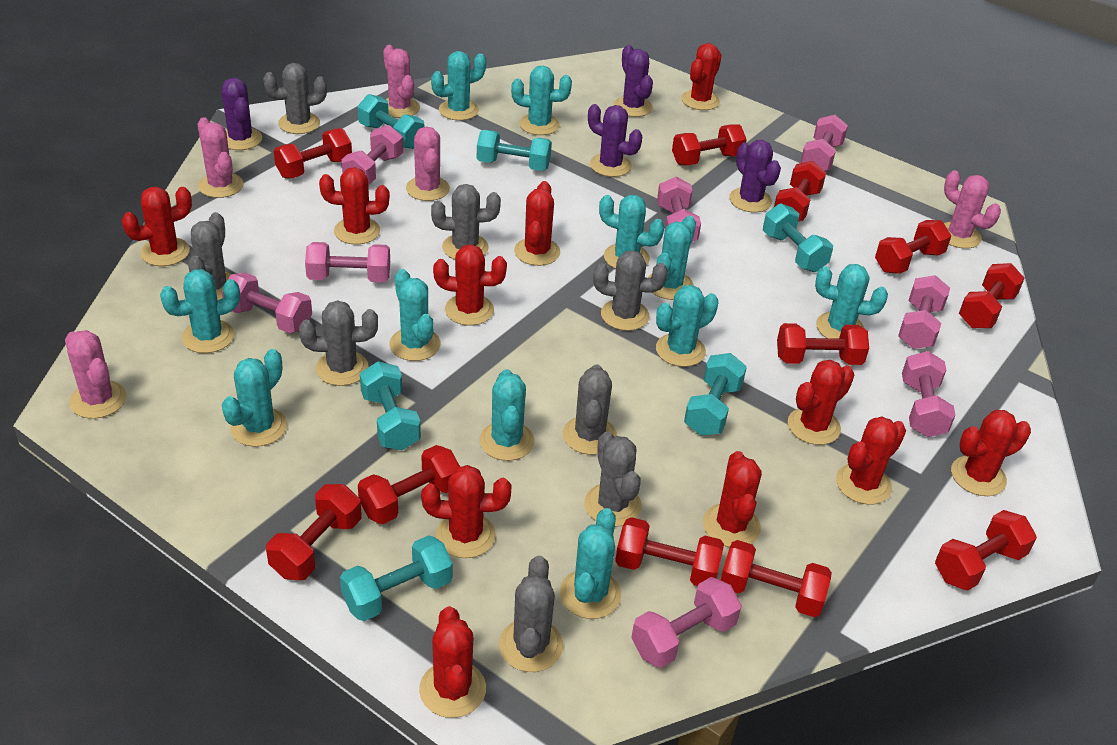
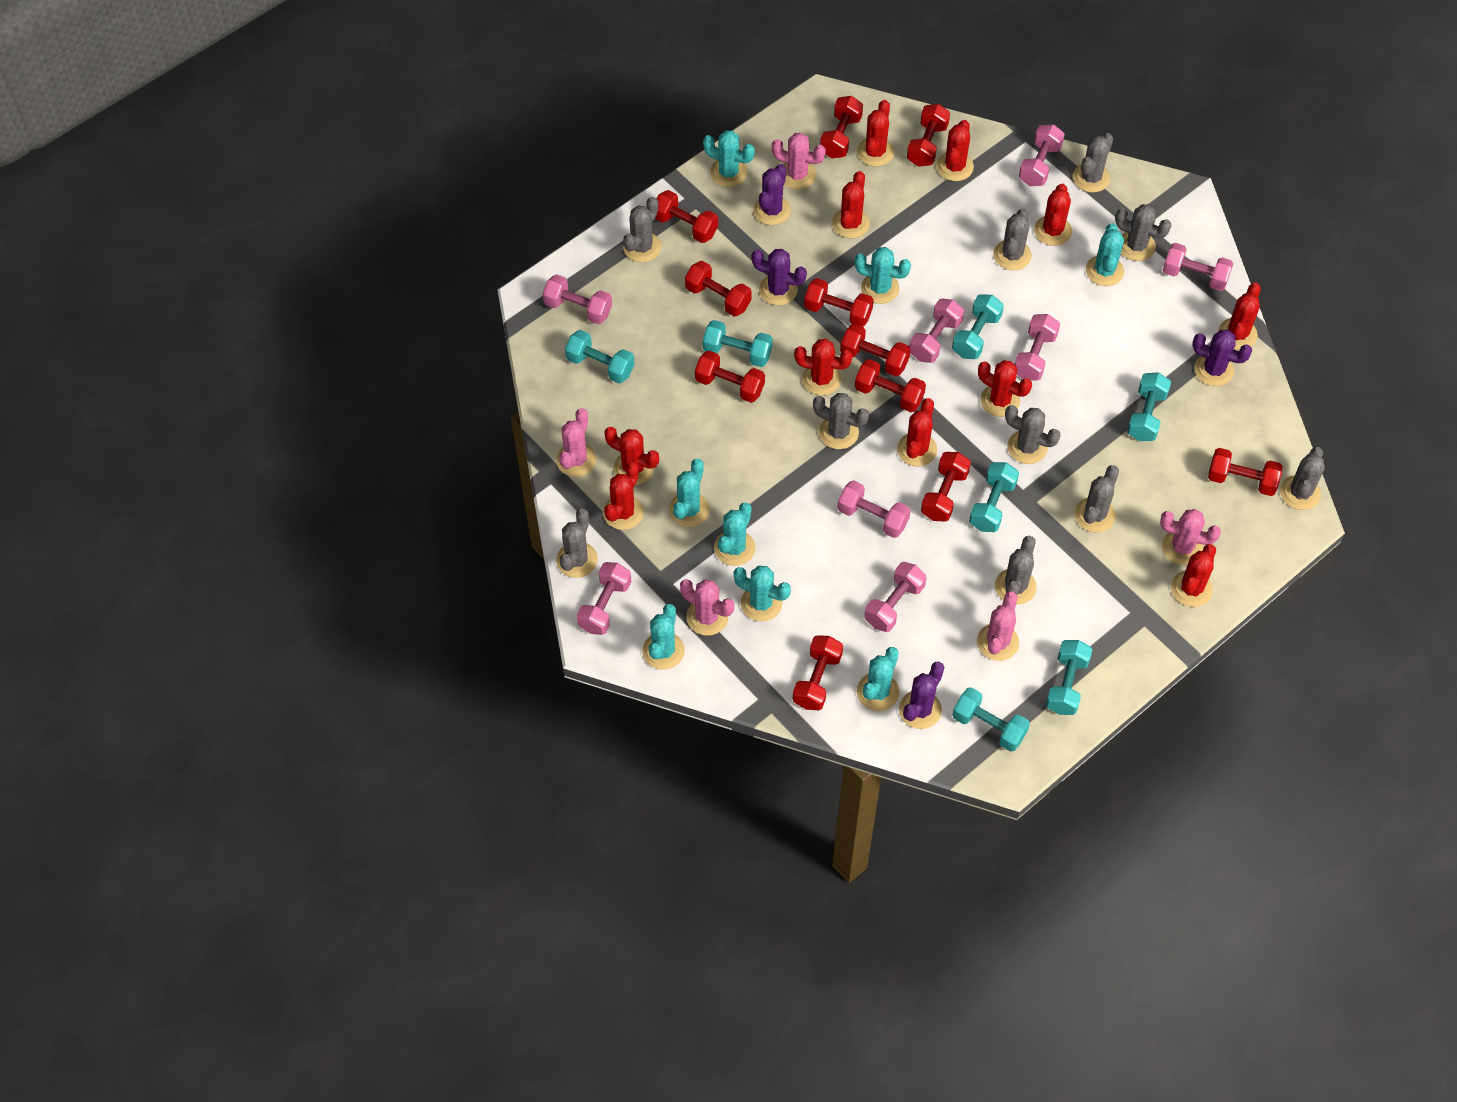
grey cactus: [188,212,232,300] [263,63,327,134] [299,301,378,386] [431,184,501,260] [499,556,563,672] [563,364,617,455] [584,431,642,527] [593,250,668,331] = 8 -> [556,509,598,578] [623,197,661,263] [813,393,869,449] [993,208,1032,270] [995,536,1037,605] [1005,405,1061,464] [1073,133,1113,193] [1075,465,1119,533] [1115,204,1172,261] [1280,447,1325,510] = 10
turquoise cactus: [160,269,240,353] [222,349,287,447] [389,269,441,361] [431,51,486,120] [479,369,534,461] [511,65,572,135] [560,508,621,619] [599,195,664,269] [648,216,696,300] [656,285,718,367] [815,264,888,339] = 11 -> [642,604,685,670] [669,459,710,527] [703,130,755,187] [714,502,755,566] [734,565,791,621] [854,247,911,304] [857,647,899,711] [1086,223,1124,286] = 8
turquoise dumbbell: [340,535,453,621] [358,94,424,149] [360,361,421,450] [477,130,552,171] [684,353,747,436] [763,203,833,272] = 6 -> [565,330,635,383] [703,320,773,367] [952,294,1004,359] [953,687,1030,752] [969,462,1019,532] [1046,640,1093,715] [1127,372,1171,441] = 7

